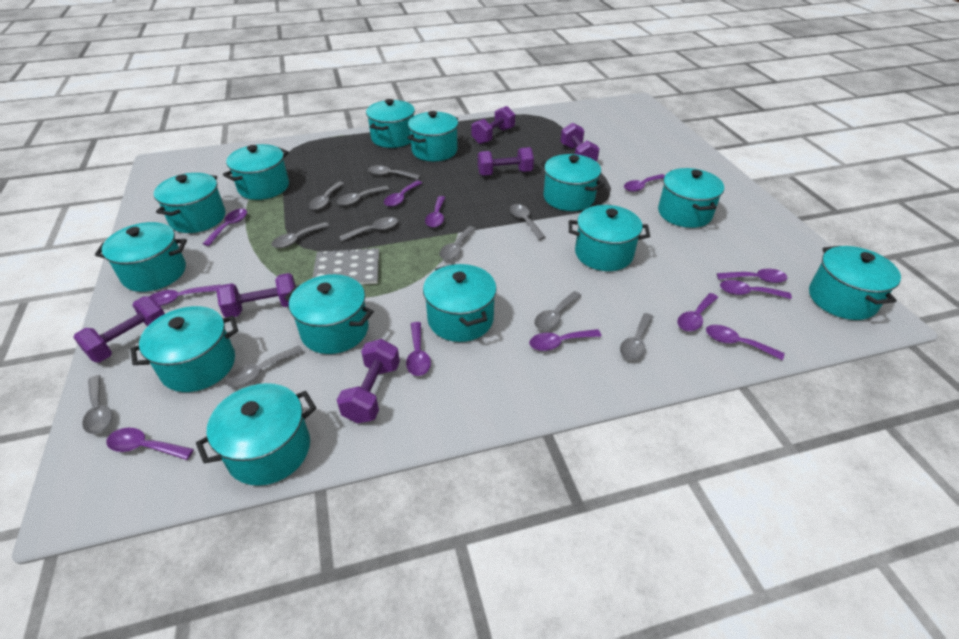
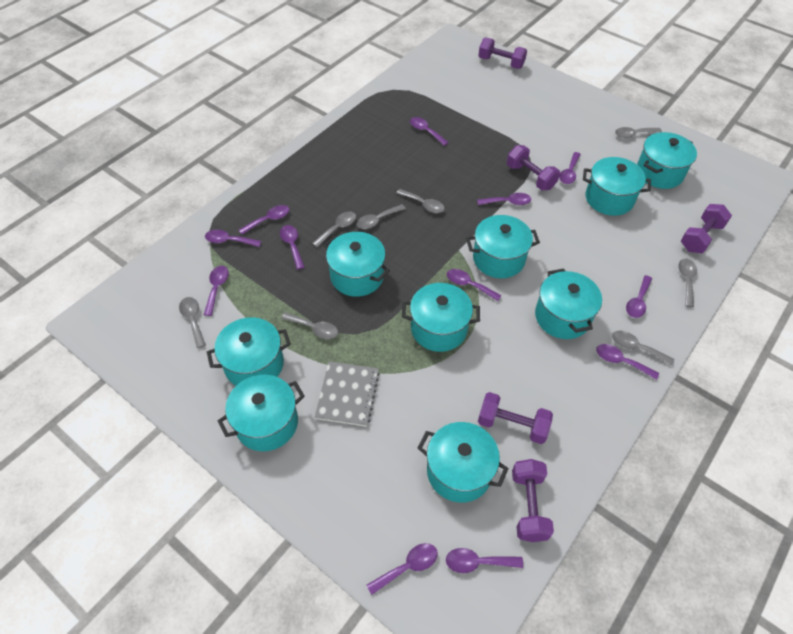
grey spoon: [82,375,112,434] [225,346,303,387] [271,222,329,248] [309,182,345,210] [337,186,389,206] [339,217,398,241] [368,165,420,179] [439,226,475,260] [510,204,546,240] [534,291,582,330] [620,313,654,360] = 11 -> [179,297,206,348] [281,312,338,339] [312,211,356,247] [357,204,406,229] [396,189,445,213] [612,331,674,366] [615,127,662,138] [678,259,697,307] = 8
purple dumbbell: [73,296,165,362] [217,273,296,317] [337,339,400,423] [472,106,515,144] [478,147,534,176] [561,123,599,161] = 6 -> [478,38,527,69] [478,392,553,444] [507,145,560,190] [512,459,554,542] [681,204,732,253] = 5
turquoise pot: [95,222,187,292] [131,306,238,392] [154,173,226,233] [196,383,316,486] [223,144,289,200] [284,274,374,354] [366,99,415,148] [407,111,458,161] [423,264,497,342] [541,154,605,211] [569,205,650,271] [658,168,724,228] [809,246,901,320] = 13 -> [207,317,291,386] [218,375,305,451] [323,232,390,297] [402,283,480,352] [418,422,509,503] [466,215,540,278] [535,269,602,339] [583,157,651,216] [637,132,697,189] = 9

